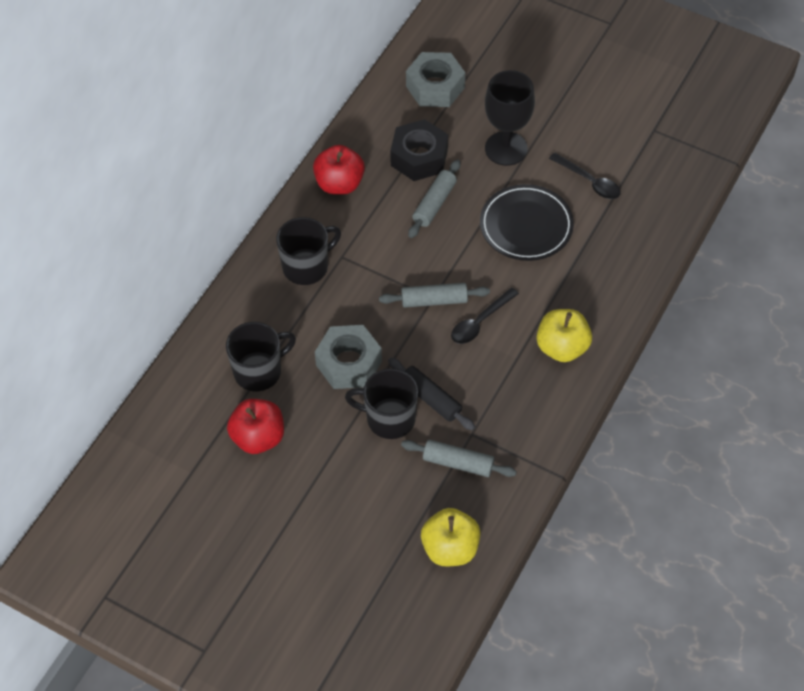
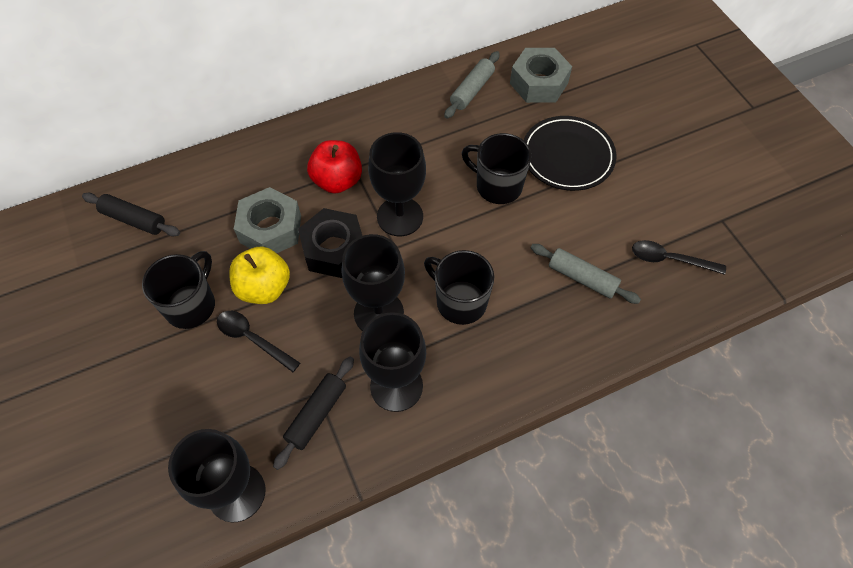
black goblet: [485,70,535,166] = 1 -> [168,429,266,523] [342,234,405,331] [359,312,426,412] [368,132,426,236] = 4
black rolling pin: [388,358,475,430] = 1 -> [82,193,180,236] [273,356,354,470] = 2
grey rolling pin: [379,283,490,308] [401,440,517,477] [408,159,460,238] = 3 -> [444,51,500,119] [531,244,641,304] = 2
red apple: [227,399,284,454] [313,145,365,195] = 2 -> [307,140,362,194] = 1
yellow apple: [421,508,481,567] [537,309,592,362] = 2 -> [229,247,290,304] = 1

